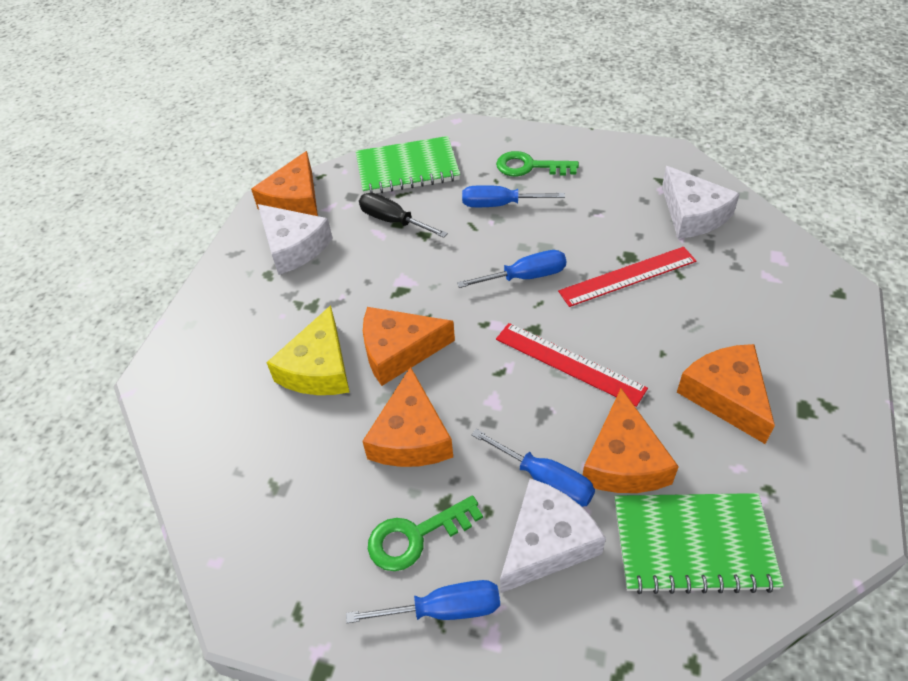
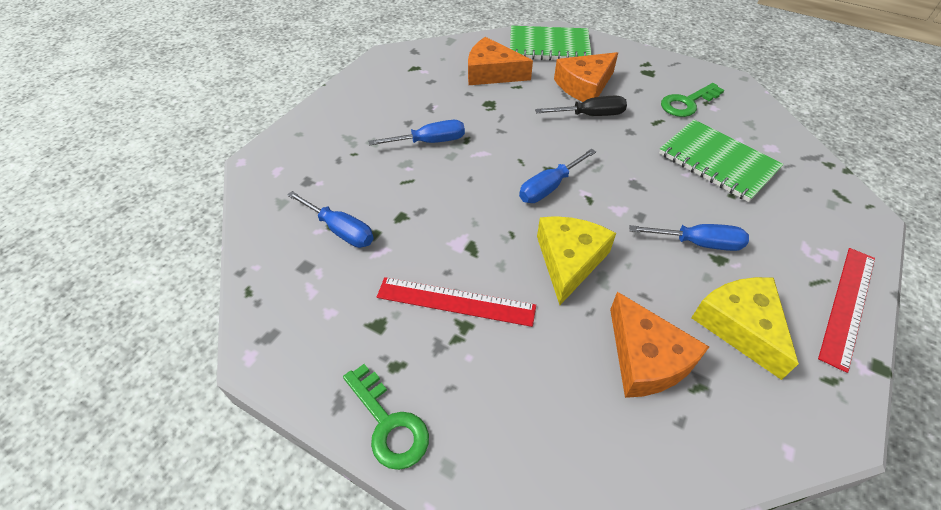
orange cheese: [251,151,318,216] [362,367,453,467] [363,307,455,386] [583,388,679,493] [677,344,775,444] = 5 -> [468,37,533,85] [554,52,618,102] [610,292,709,398] = 3
white cheese: [258,204,333,275] [500,478,606,593] [662,166,740,239] = 3 -> none = 0
yellow cheese: [266,305,349,395] = 1 -> [537,216,616,305] [692,277,799,380] = 2

